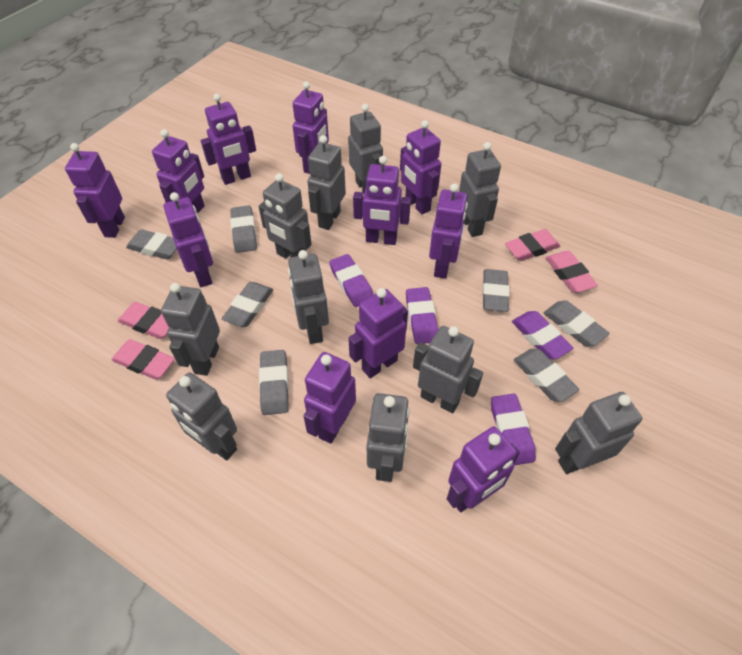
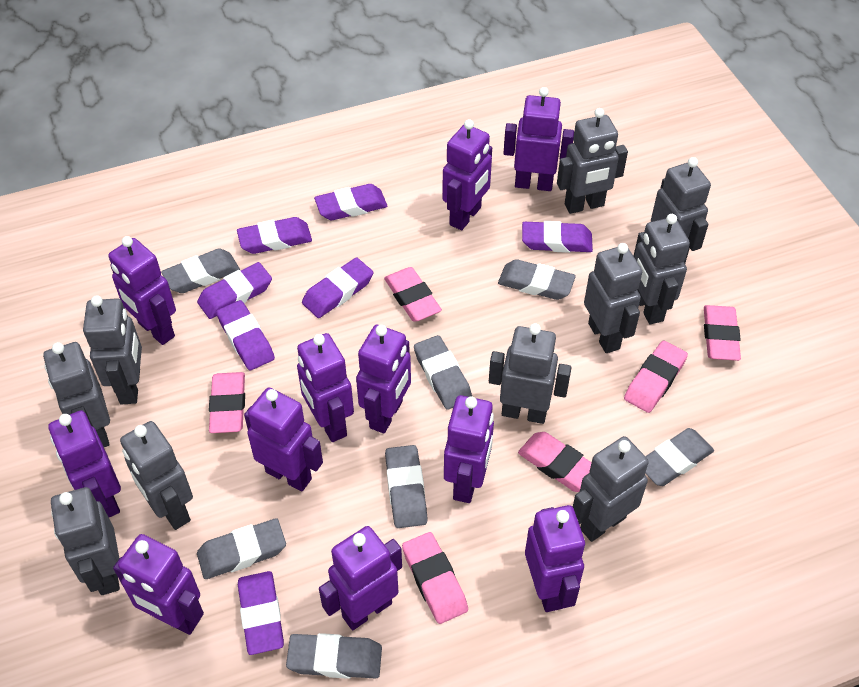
pink eraser: [111,339,175,380] [118,302,169,339] [505,229,560,261] [546,251,598,293] = 4 -> [209,372,245,433] [384,267,442,322] [402,532,468,624] [518,432,592,492] [624,340,688,413] [704,305,741,361] = 6
purple eraser: [329,254,374,307] [406,287,439,344] [491,394,536,465] [512,311,573,359] = 4 -> [197,262,272,319] [216,300,275,370] [237,217,312,254] [238,571,284,655] [302,257,373,318] [314,184,387,220] [522,221,593,253] = 7

